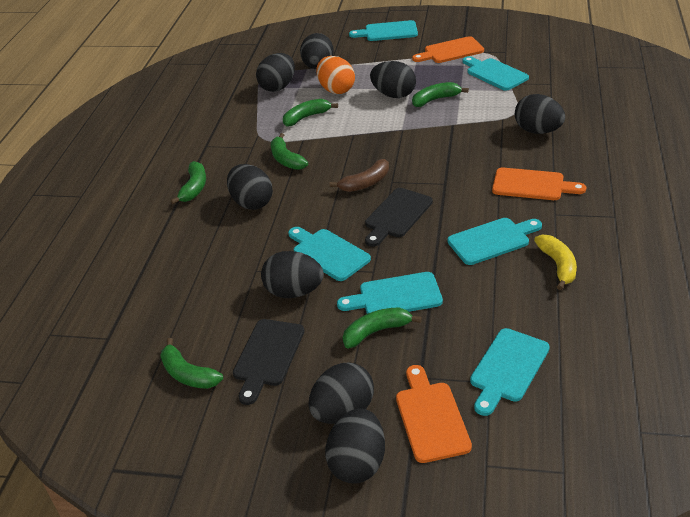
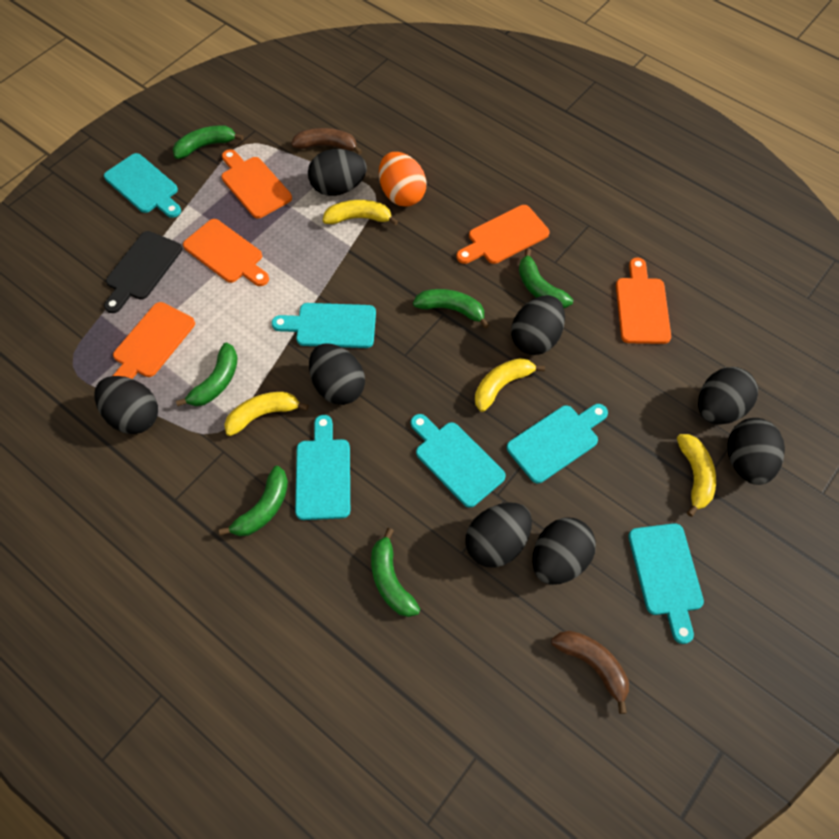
black cutting board: [233,319,304,405] [365,188,433,247] = 2 -> [104,231,182,313] = 1
brown banana: [329,159,389,192] = 1 -> [291,128,362,155] [551,631,629,714] = 2
orange cutting board: [396,365,472,463] [412,36,484,63] [492,168,586,200] = 3 -> [113,302,195,379] [183,219,269,286] [222,149,292,219] [456,205,550,264] [616,257,671,344] = 5
yellow banana: [534,234,577,290] = 1 -> [224,392,309,436] [323,200,398,225] [475,358,545,412] [677,434,716,517] = 4

